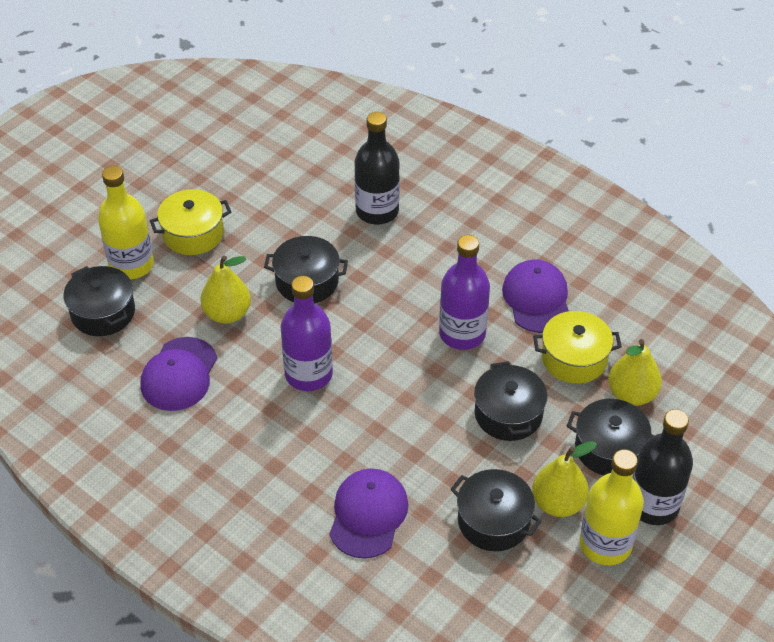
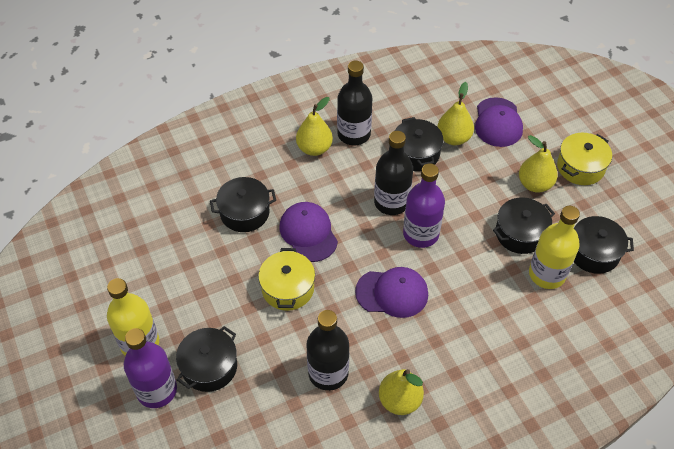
black bottle: [355,112,400,225] [633,409,693,525] = 2 -> [306,310,349,391] [337,61,373,145] [374,131,413,215] = 3
yellow pear: [200,255,251,324] [532,441,597,517] [608,339,662,406] = 3 -> [296,97,333,156] [379,369,424,415] [437,82,474,145] [519,135,558,193] = 4

